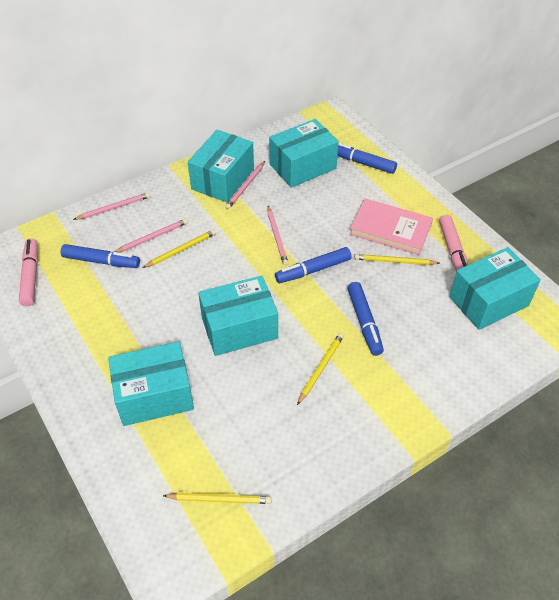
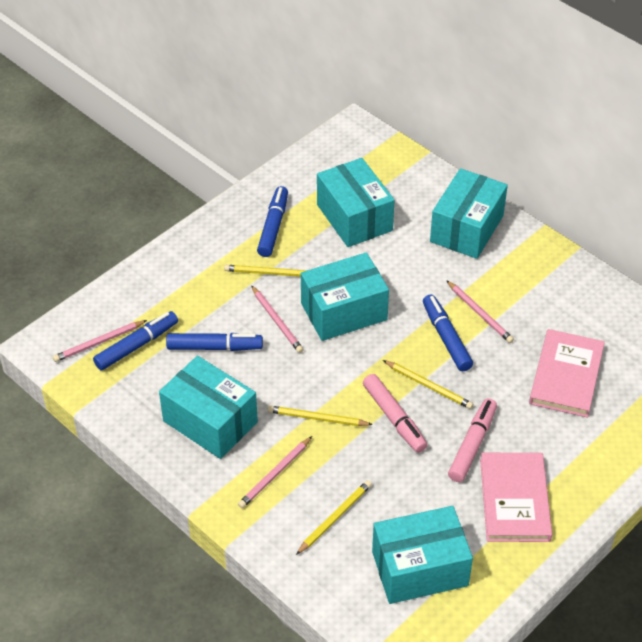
pink book: [350,199,433,255] = 1 -> [480,453,552,542] [529,329,605,418] = 2

